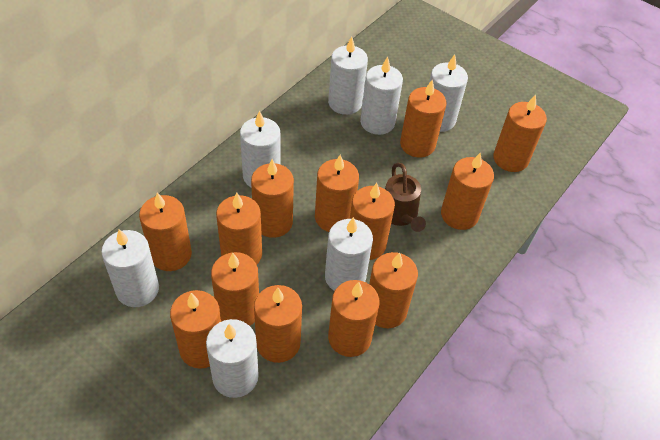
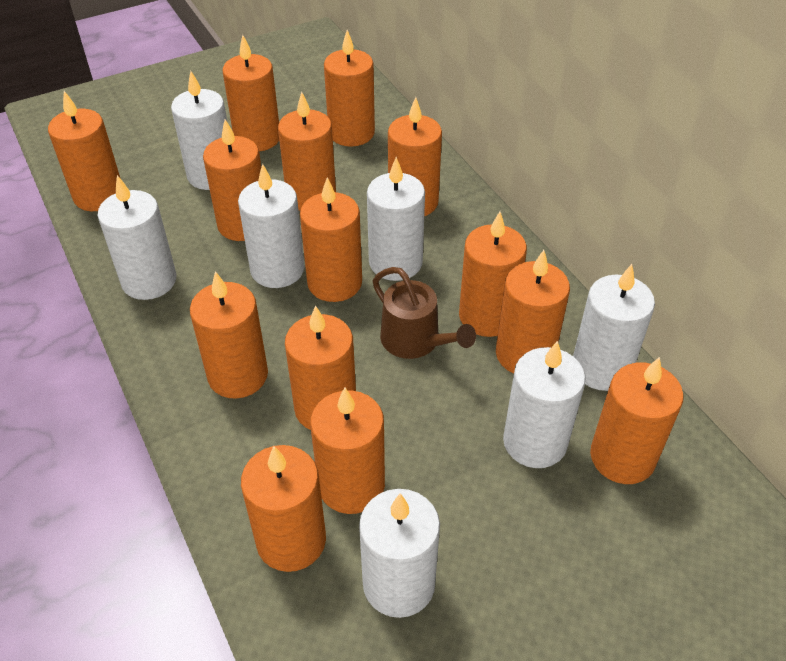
orange candle: [139,192,192,271] [170,290,221,369] [211,252,259,326] [216,193,262,265] [251,159,294,238] [254,285,302,363] [315,155,359,232] [328,280,380,357] [350,183,395,260] [369,252,418,328] [400,80,446,158] [441,152,494,230] [493,95,547,172] = 13 -> [48,91,121,211] [190,271,268,399] [203,119,261,241] [222,35,279,151] [241,445,326,572] [278,92,336,211] [285,305,356,430] [300,177,362,302] [310,387,385,514] [324,30,375,147] [388,97,442,216] [459,212,527,337] [496,250,570,374] [590,357,684,484] = 14

